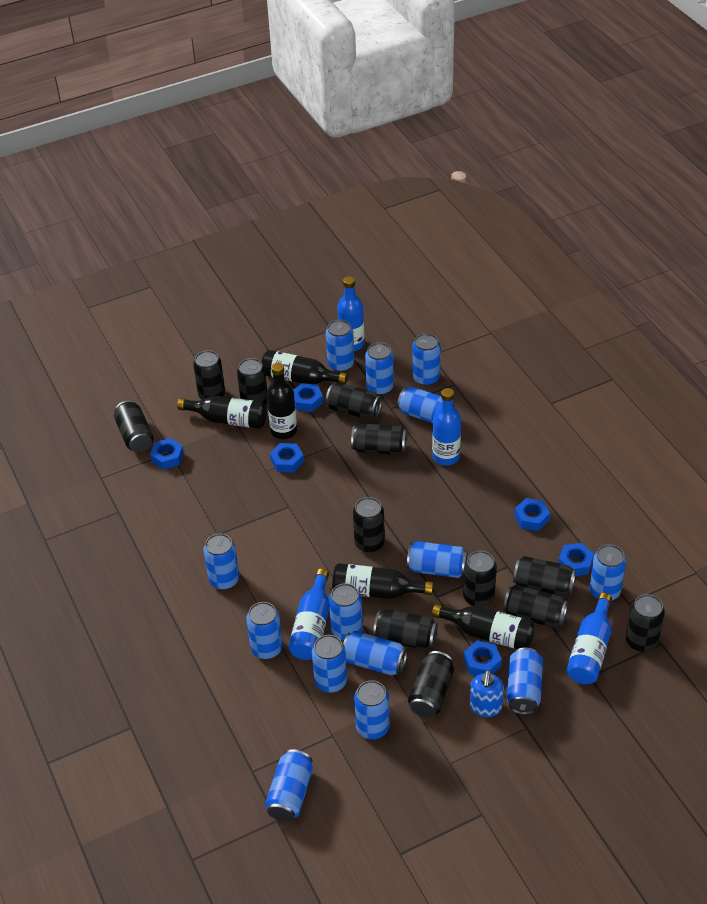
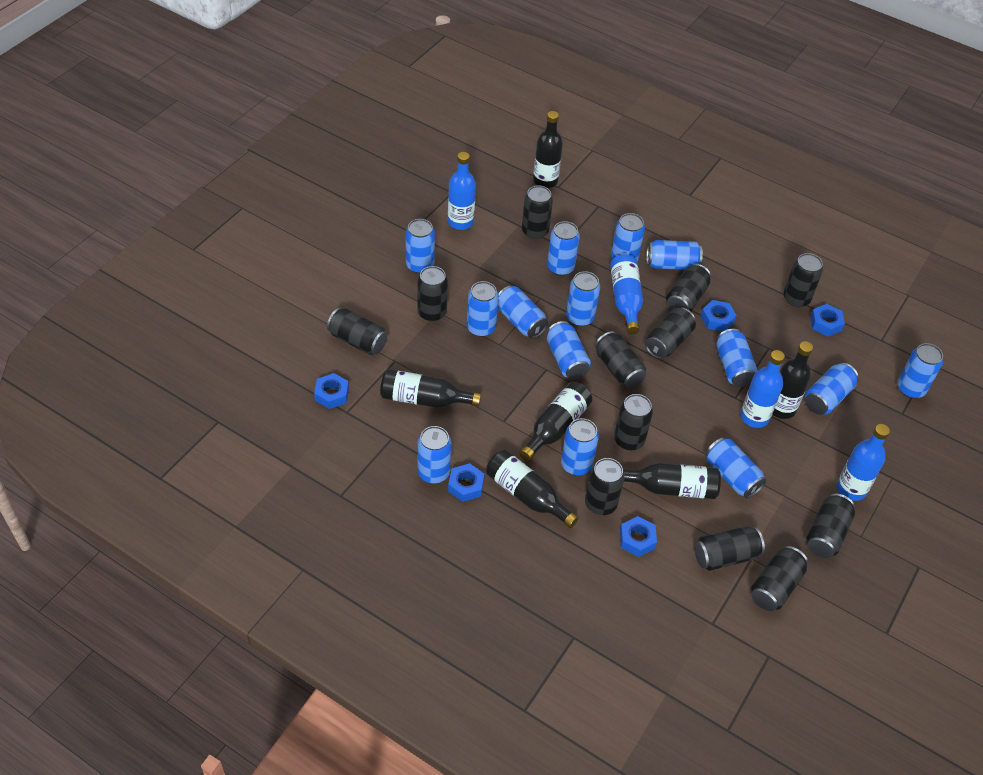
black bottle: [177,396,267,429] [261,350,348,384] [267,363,297,439] [332,563,433,599] [432,604,535,649] = 5 -> [380,369,481,408] [486,450,579,528] [520,382,592,461] [533,111,563,188] [623,463,721,499] [773,341,813,419] = 6
blue nut: [150,438,184,470] [270,443,304,473] [293,383,323,412] [464,641,501,676] [514,498,550,531] [558,543,594,576] = 6 -> [314,373,349,409] [448,463,485,502] [620,516,657,557] [701,300,737,332] [810,304,845,337] = 5
blue soap dispenser: [470,670,504,717] = 1 -> none = 0

